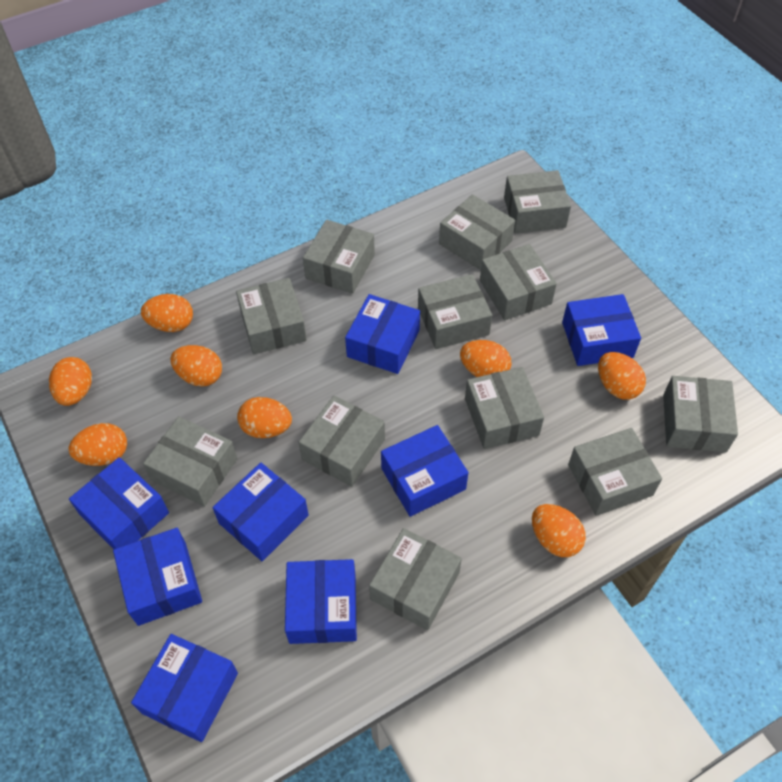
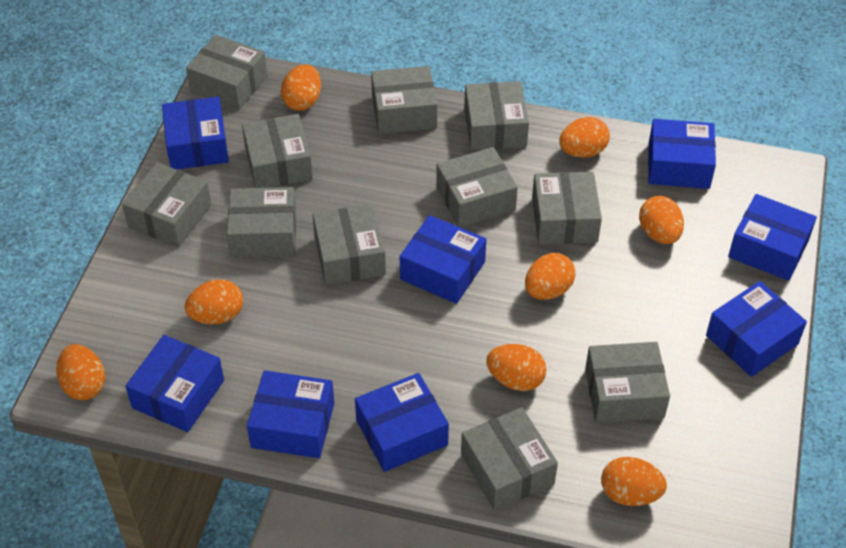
grey box: [143,416,237,507] [236,278,307,354] [299,396,385,487] [303,220,375,294] [369,528,462,630] [418,274,492,349] [439,194,515,270] [465,367,544,449] [480,244,557,320] [504,170,571,233] [568,428,662,516] [663,376,738,452] = 12 -> [122,162,211,247] [186,35,267,110] [227,187,296,258] [242,114,313,188] [313,204,386,285] [371,66,437,134] [436,147,518,228] [461,407,558,511] [464,81,529,150] [532,172,602,244] [585,342,670,423] = 11

